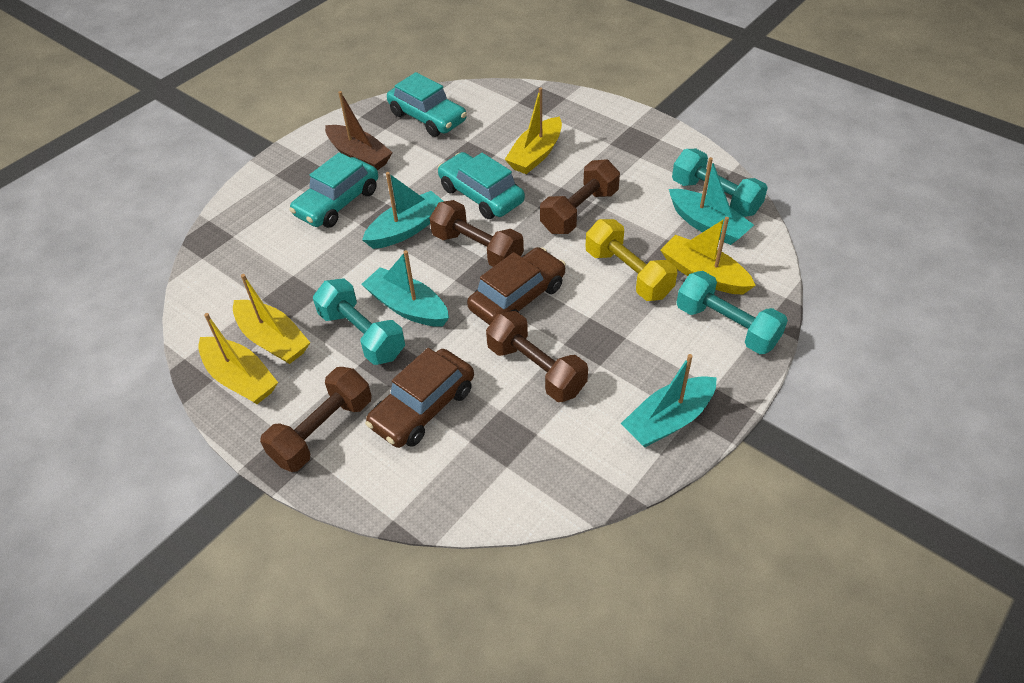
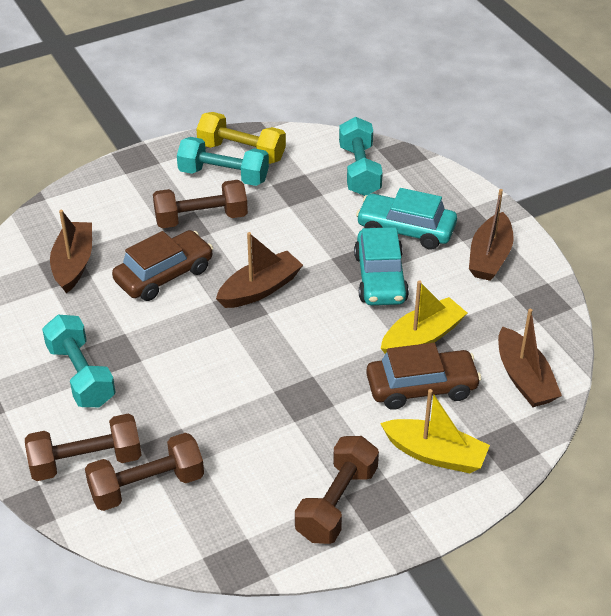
brown boat: [325,91,393,170] = 1 -> [50,210,92,293] [216,232,303,308] [469,189,514,281] [498,309,562,407] = 4
turquoise boat: [362,172,444,249] [362,250,449,327] [621,354,717,447] [669,157,754,245] = 4 -> none = 0
turquoise car: [289,152,378,228] [387,72,467,137] [438,152,525,219] = 3 -> [354,227,409,305] [356,188,457,250] = 2
yellow boat: [198,313,278,404] [233,274,310,364] [504,87,562,174] [661,217,756,294] = 4 -> [380,389,490,473] [381,280,467,354] = 2

